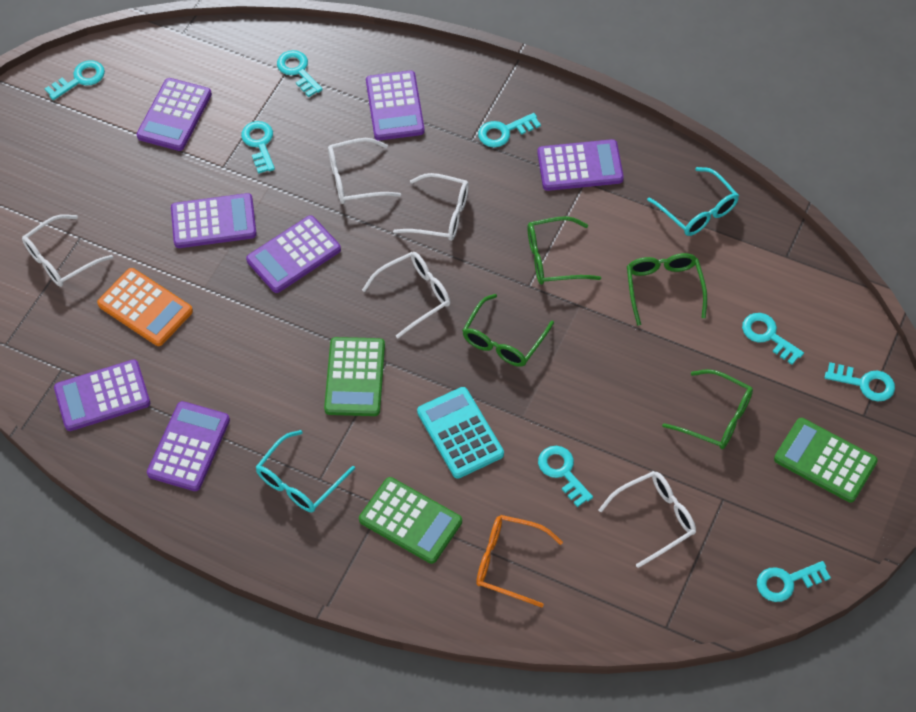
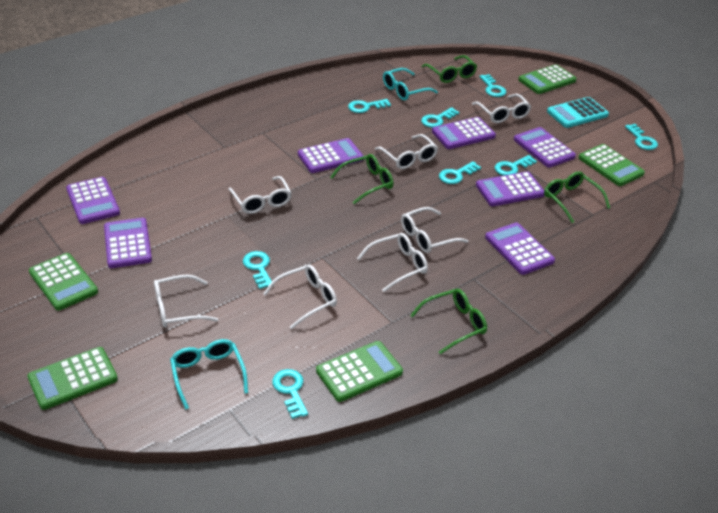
green calculator: [324,337,385,416] [359,477,462,564] [774,418,878,502] = 3 -> [27,347,118,410] [29,253,98,310] [316,341,403,402] [518,64,577,94] [579,144,645,186] = 5
orange calculator: [97,268,193,346] = 1 -> none = 0
orange glasses: [476,515,563,608] = 1 -> none = 0
white glasses: [22,214,113,287] [328,138,401,204] [362,252,450,338] [393,173,469,241] [599,471,696,568] = 5 -> [154,275,218,328] [228,176,291,214] [263,264,337,329] [357,233,428,292] [375,134,438,169] [401,207,468,253] [472,94,531,123] = 7

